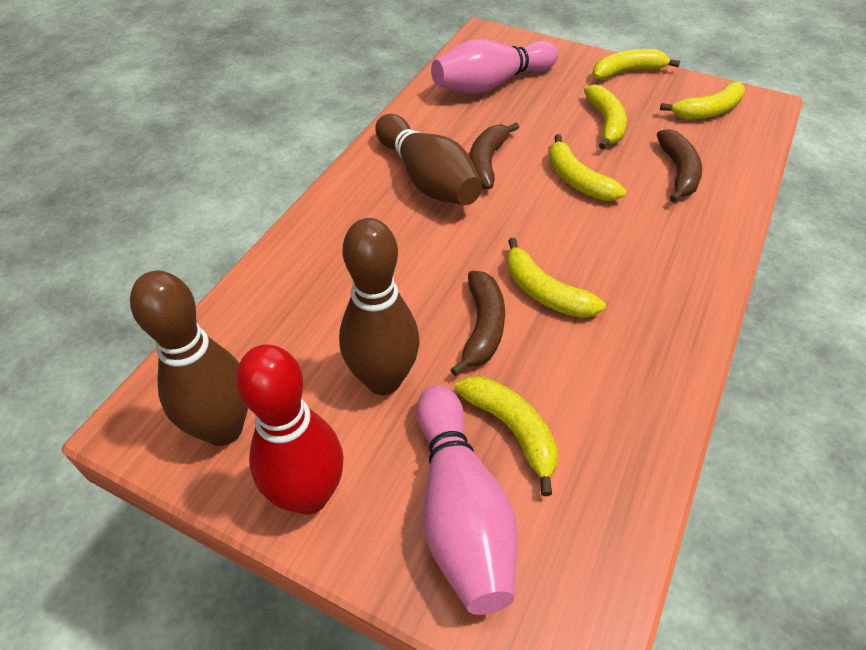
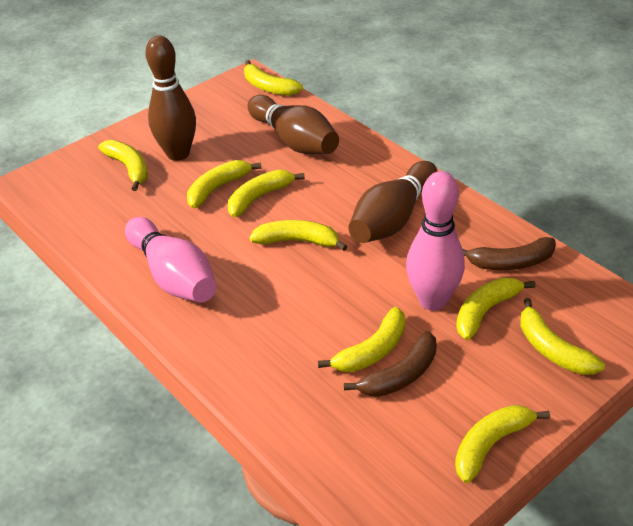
brown banana: [450,271,505,376] [469,123,519,189] [657,129,702,202] = 3 -> [344,331,437,397] [462,237,556,270] = 2
red bowling pin: [236,344,344,515] = 1 -> none = 0
yellow banana: [455,376,558,496] [507,238,606,318] [549,134,626,201] [584,84,627,149] [592,49,680,80] [660,81,745,120] = 6 -> [98,140,148,191] [187,160,261,208] [228,170,305,217] [244,60,303,96] [249,220,348,251] [318,307,406,372] [455,405,550,483] [456,277,536,340] [520,298,605,375] = 9

